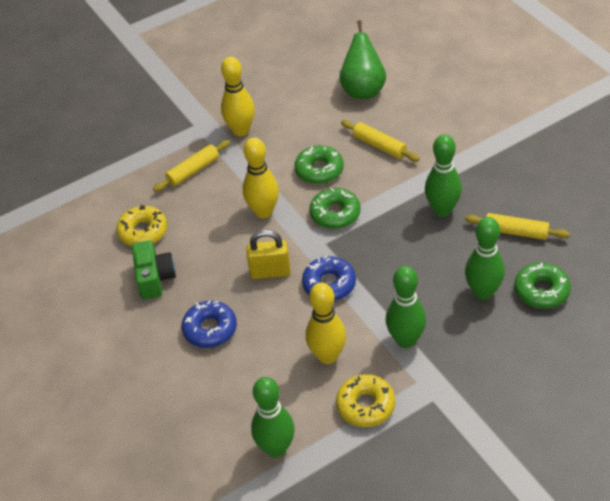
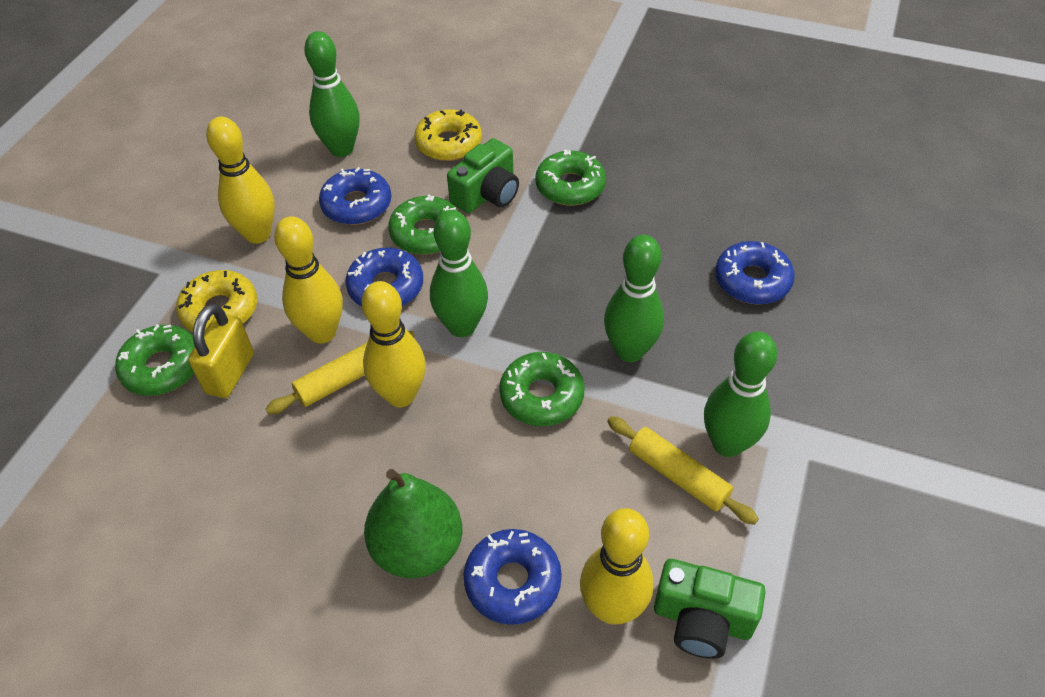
blue donut: [181,300,237,348] [302,256,356,301] = 2 -> [319,167,391,225] [345,247,423,306] [463,529,562,625] [715,241,795,305] = 4
green camera: [132,240,176,300] = 1 -> [447,138,519,213] [654,559,766,659] = 2
green donut: [294,145,344,184] [309,188,361,229] [514,262,571,309] = 3 -> [115,325,195,396] [388,194,458,255] [499,352,585,426] [535,149,606,206] = 4
yellow bowling pin: [221,57,255,136] [243,137,279,218] [305,282,346,364] = 3 -> [206,116,275,244] [274,216,343,344] [361,281,426,407] [580,508,654,625] = 4
yellow rolling pin: [153,140,230,192] [341,120,420,162] [465,213,570,240] = 3 -> [266,331,415,415] [607,416,759,525] = 2

